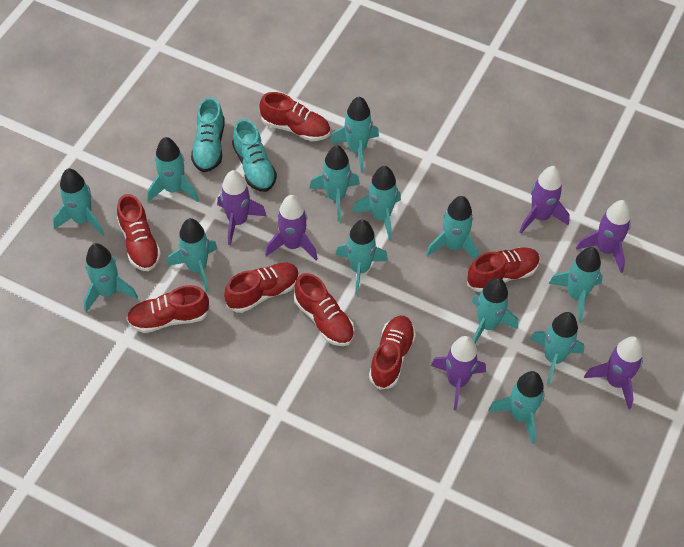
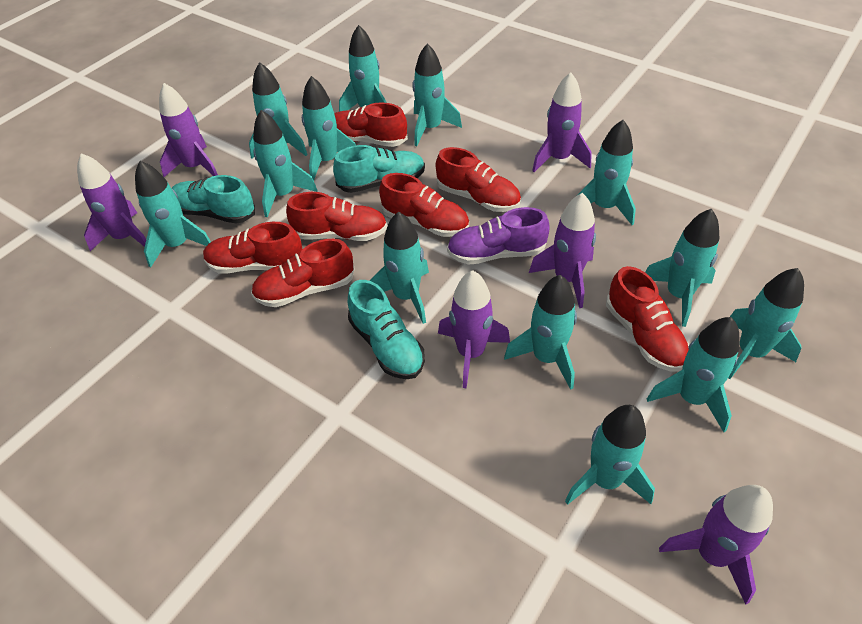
purple shoe: none = 0 -> [447,207,549,265] = 1
turquoise shoe: [191,97,225,172] [232,119,277,192] = 2 -> [172,175,255,224] [333,145,425,193] [348,280,425,379] = 3

